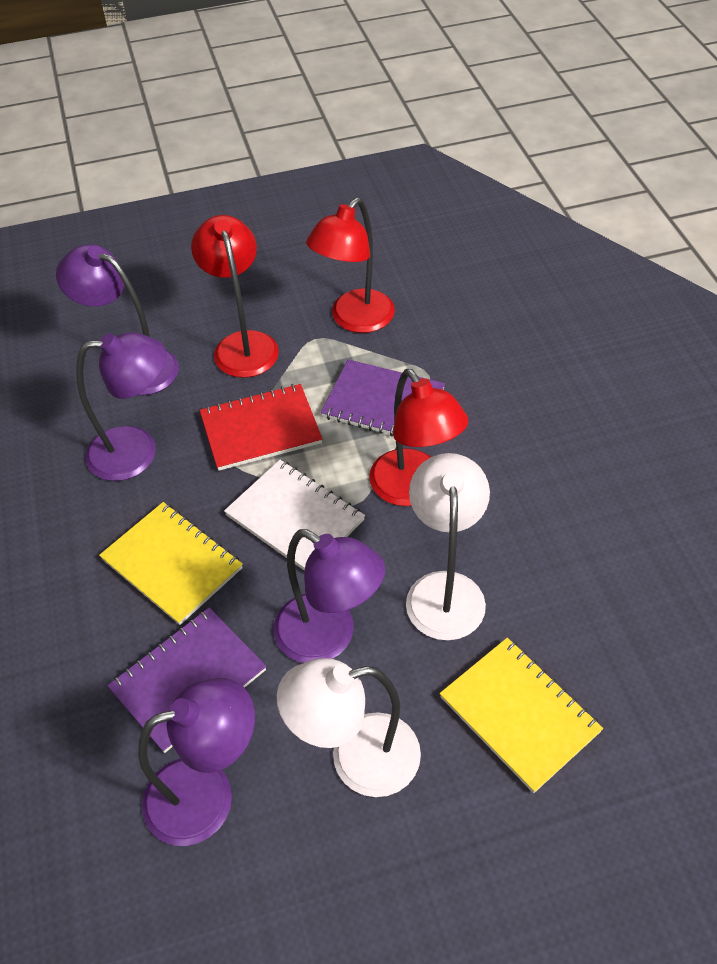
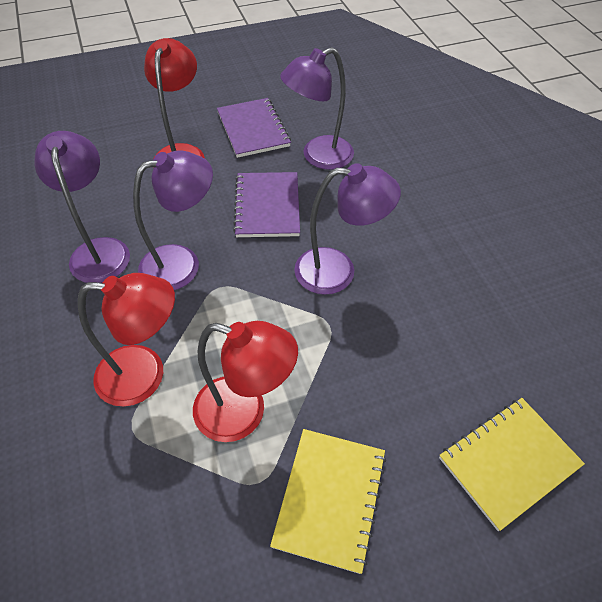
red notebook: [200,384,322,471] = 1 -> none = 0
white lamp: [277,658,421,797] [406,453,490,641] = 2 -> none = 0
white notebook: [224,460,365,571] = 1 -> none = 0

